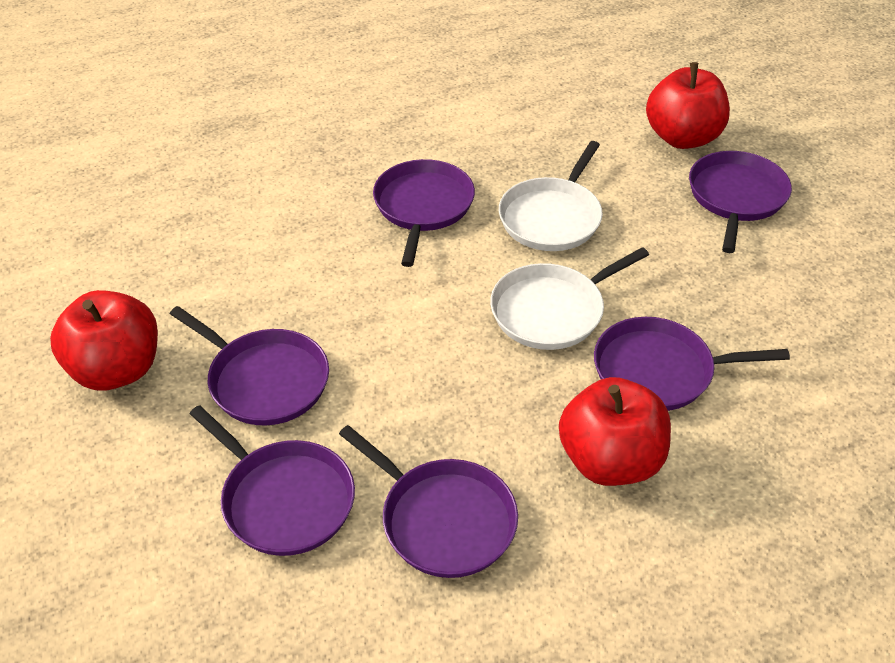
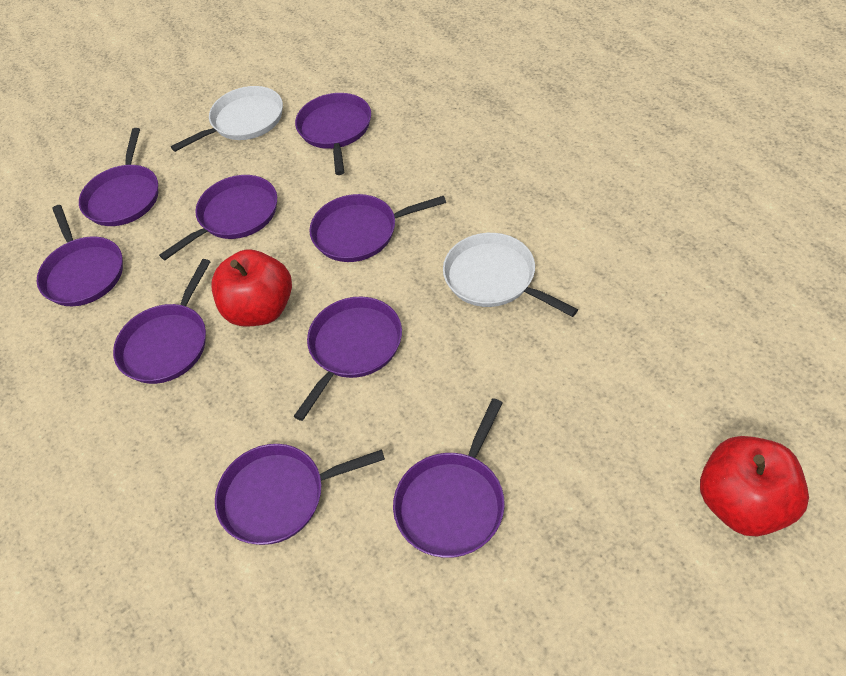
purple pan: [170,306,329,426] [189,405,355,556] [339,425,518,578] [373,159,475,267] [594,317,790,411] [689,151,792,253] = 6 -> [37,205,123,306] [79,128,158,226] [113,259,211,384] [159,175,277,260] [215,444,385,545] [294,297,402,421] [295,93,371,175] [309,194,446,262] [393,398,505,558] = 9
red apple: [50,290,158,390] [559,377,671,486] [646,62,730,149] = 3 -> [211,249,292,327] [700,436,809,537] = 2

